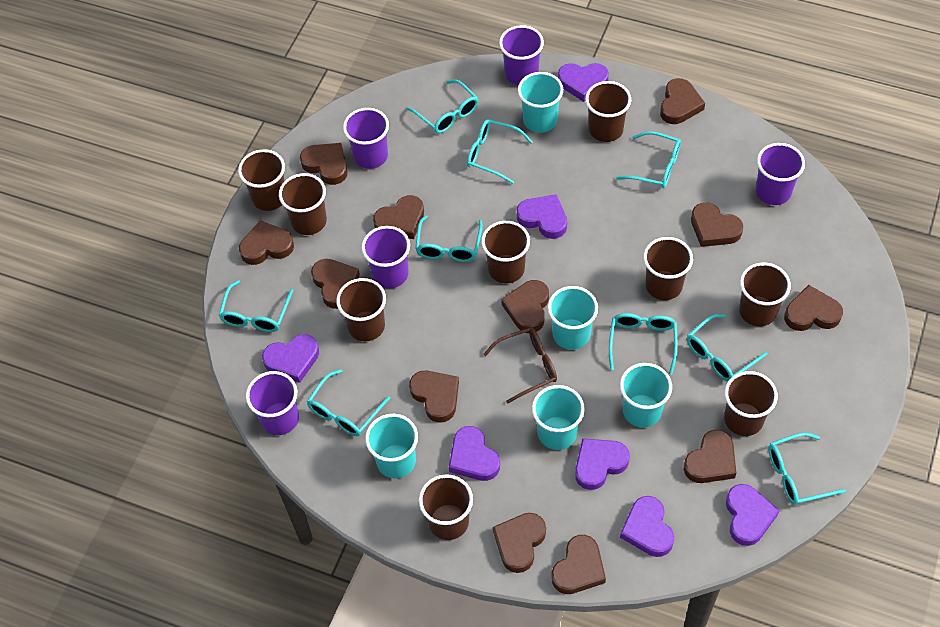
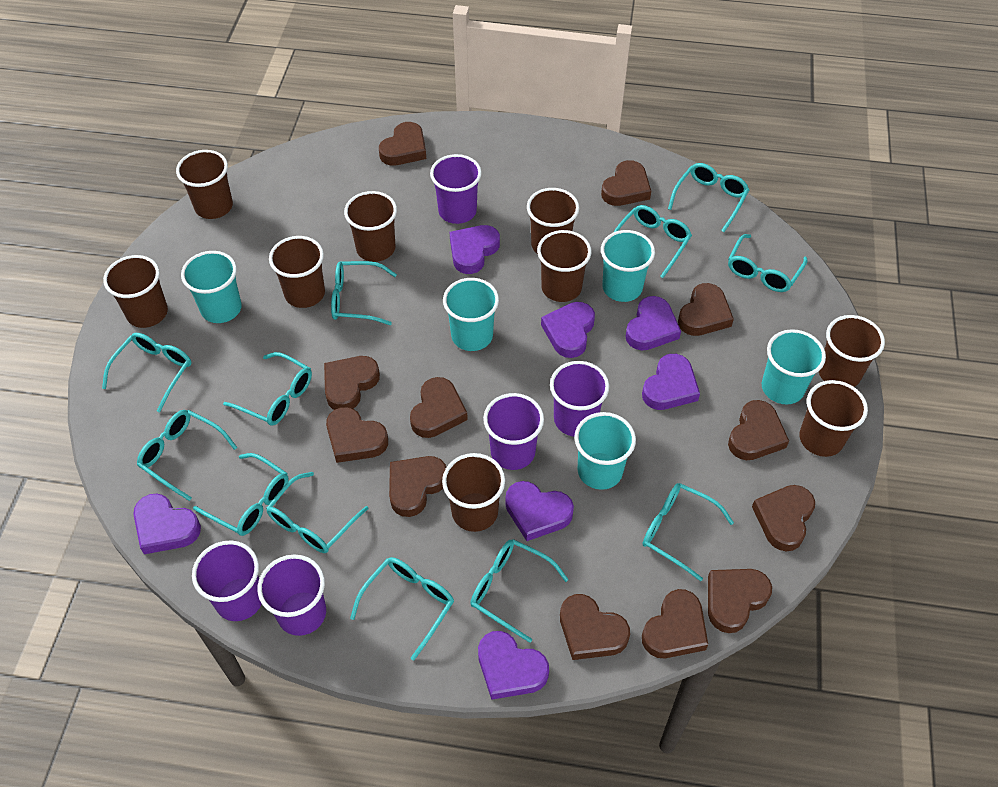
brown glasses: [483,328,557,404] = 1 -> none = 0
turquoise glasses: [219,280,294,332] [307,369,390,436] [407,80,478,133] [415,215,483,262] [467,119,533,184] [609,313,678,375] [616,131,681,188] [687,314,767,381] [768,433,846,505] = 9 -> [102,333,192,412] [137,410,237,501] [193,453,289,536] [223,352,312,426] [266,472,368,553] [331,261,397,325] [350,557,454,660] [470,539,569,643] [614,205,692,278] [643,483,734,581] [668,163,749,232] [728,234,808,292] = 12

